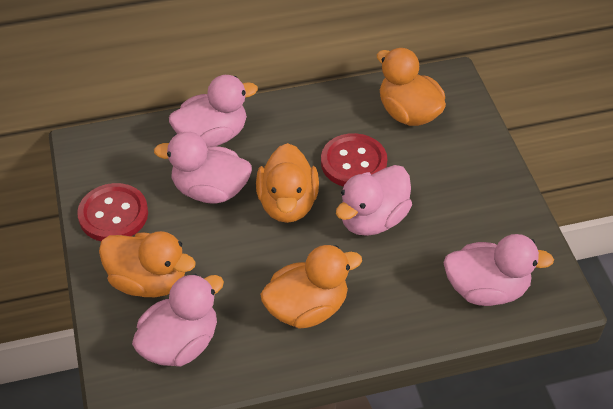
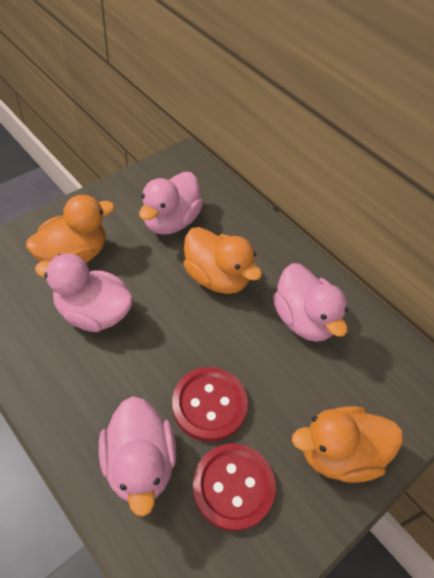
orange duck: [99,231,196,297] [256,143,319,223] [260,245,362,329] [376,48,446,126] = 4 -> [26,195,115,263] [184,227,262,294] [292,406,403,483] = 3
pink duck: [132,274,224,367] [154,132,252,204] [169,75,258,147] [336,165,412,236] [443,234,554,306] = 5 -> [35,253,133,332] [99,396,177,517] [139,172,203,234] [273,263,348,342] = 4

